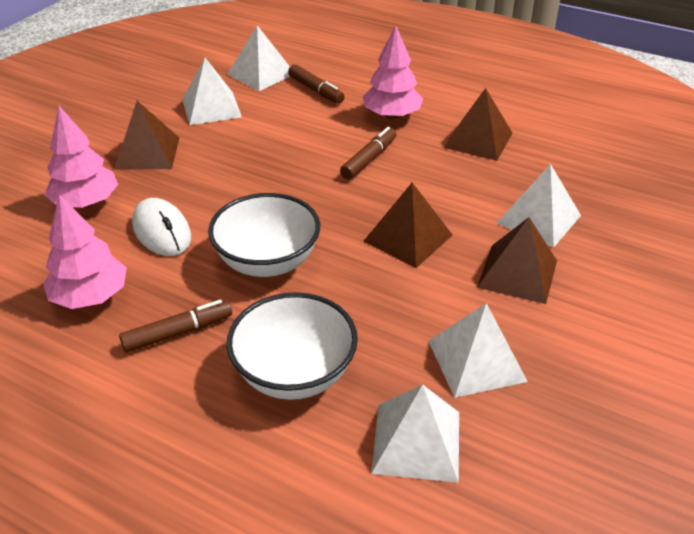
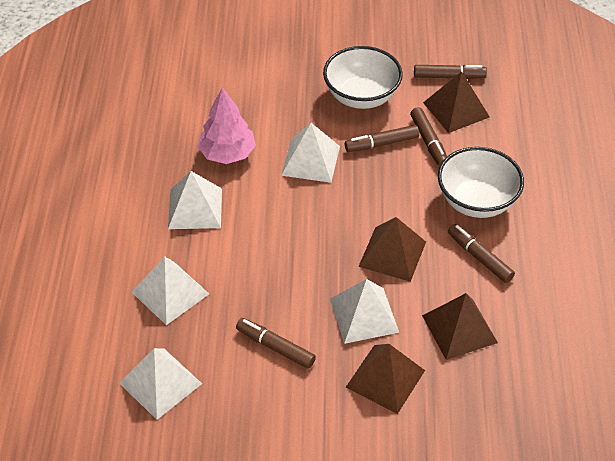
brown marker: [119,299,232,353] [288,64,345,104] [340,127,396,180] = 3 -> [236,318,316,369] [345,125,419,152] [410,107,447,167] [414,65,487,79] [448,224,515,283] = 5
pink tree: [43,195,127,309] [45,106,118,208] [362,26,423,119] = 3 -> [197,87,256,164] = 1
white mouse: [132,198,191,256] = 1 -> none = 0

